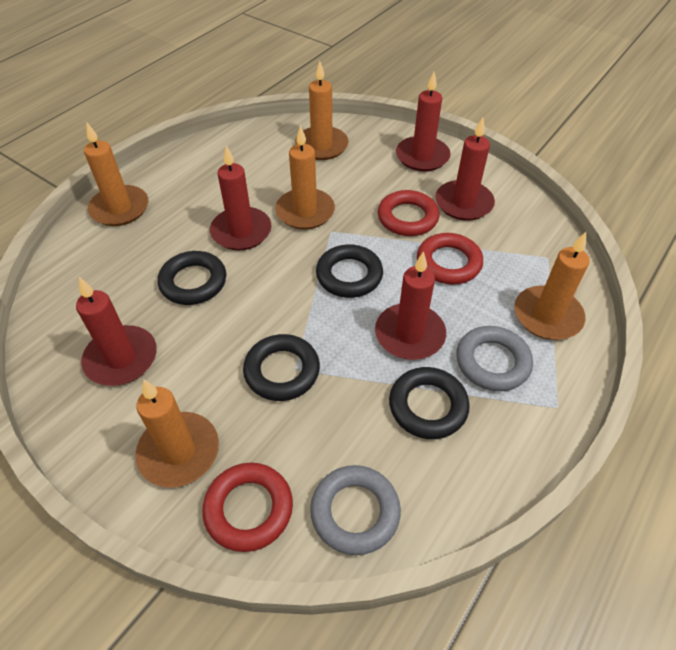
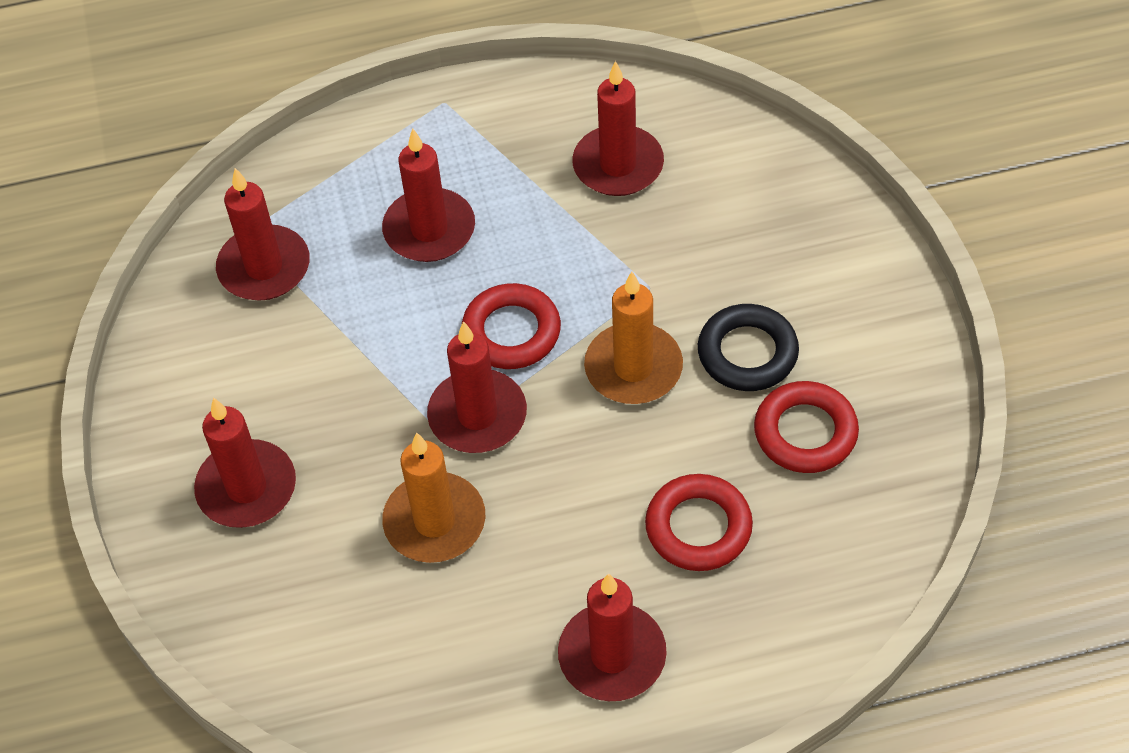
black ring: [158,251,226,305] [243,334,320,401] [316,244,383,298] [389,367,470,439] = 4 -> [698,304,799,391] = 1
grey ring: [310,465,401,555] [456,326,533,391] = 2 -> none = 0
orange candle: [84,123,148,226] [135,380,219,488] [275,125,335,229] [295,61,349,160] [514,232,590,340] = 5 -> [382,432,486,563] [584,272,683,404] = 2
red candle: [76,277,157,386] [210,145,272,250] [375,251,446,360] [396,72,451,171] [435,117,495,221] = 5 -> [194,397,296,528] [216,168,310,301] [382,129,475,262] [427,321,527,453] [558,573,667,701] [572,61,664,196] = 6

